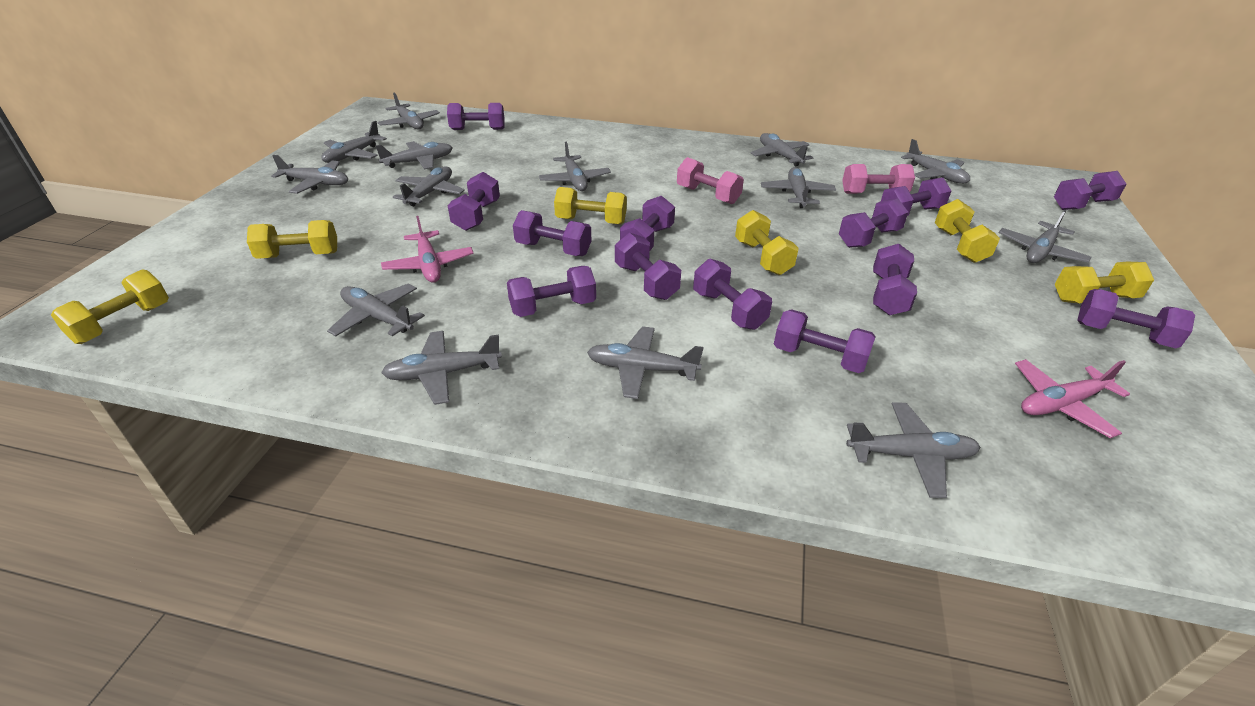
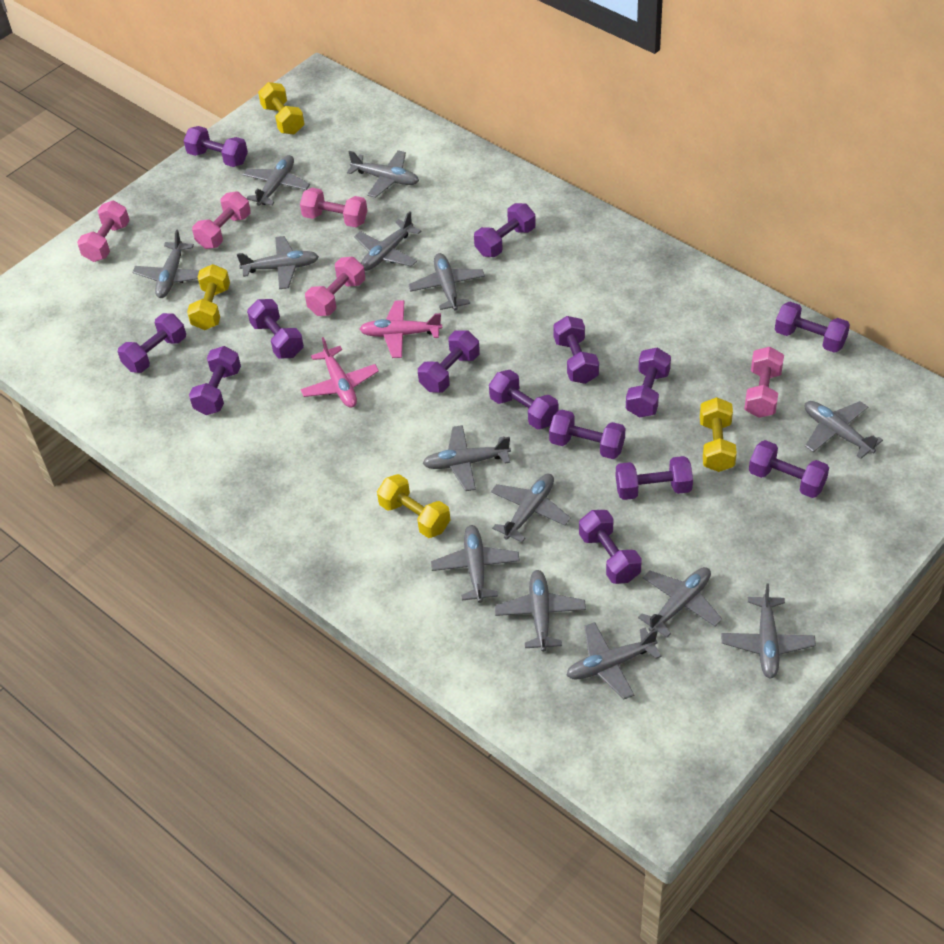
pink dumbbell: [677,157,744,204] [842,164,915,194] = 2 -> [77,201,130,262] [192,191,251,249] [300,188,367,227] [305,257,365,316] [744,347,784,418] = 5
purple dumbbell: [447,103,505,130] [448,172,500,231] [507,266,596,317] [513,210,591,256] [615,233,681,300] [620,196,675,250] [693,259,772,330] [774,309,876,373] [839,198,908,248] [873,244,917,315] [881,178,951,216] [1054,171,1126,210] [1077,289,1195,348] = 13 -> [118,313,186,373] [184,126,248,167] [189,346,241,415] [247,299,304,359] [418,330,480,393] [474,203,536,257] [489,370,559,429] [549,409,625,459] [553,316,599,384] [579,510,642,584] [616,456,693,500] [626,348,671,417] [749,440,829,498] [775,302,850,353] = 14
yellow dumbbell: [51,269,169,344] [247,220,337,259] [554,187,627,224] [735,210,799,275] [935,199,1000,263] [1055,262,1154,304] = 6 -> [187,264,230,330] [258,82,305,135] [377,474,450,538] [700,397,737,472] = 4

